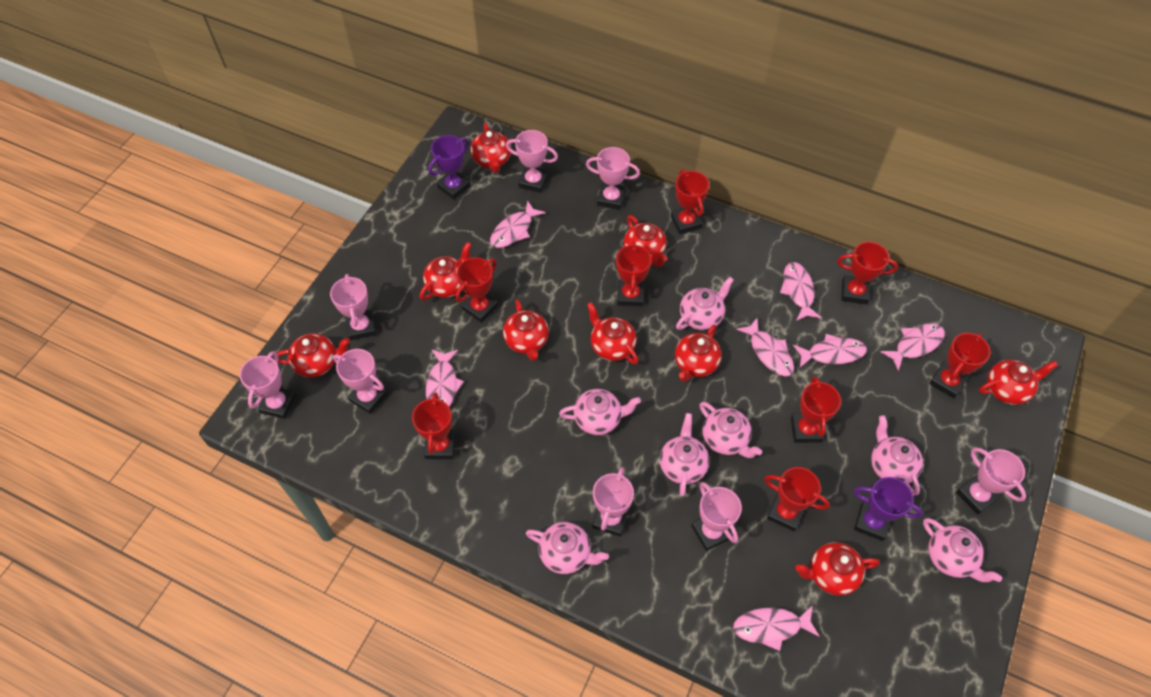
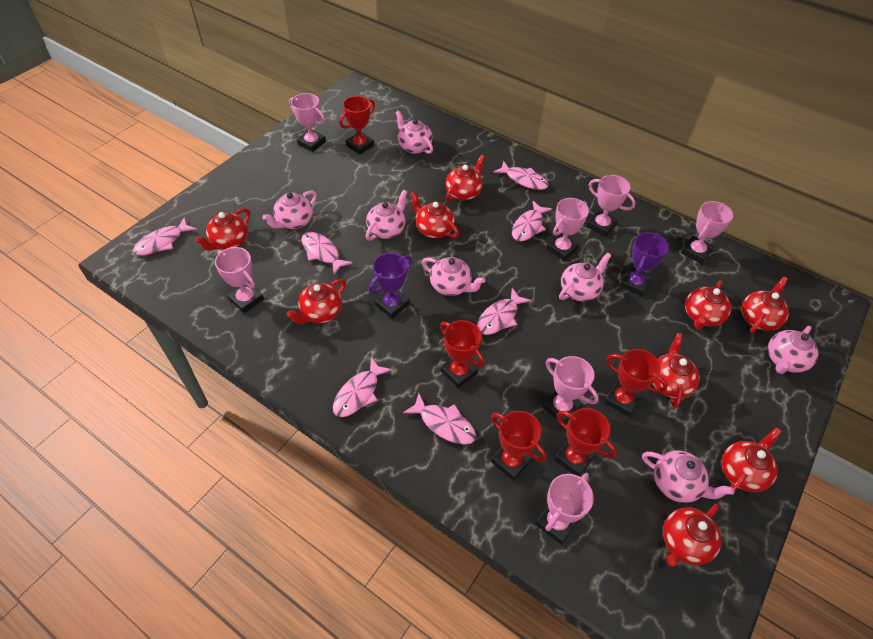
pink trophy: [240,351,296,419] [330,274,376,340] [333,349,388,414] [506,130,558,193] [586,147,640,210] [593,467,634,537] [691,482,742,551] [956,447,1026,514] = 8 -> [215,247,264,313] [289,93,326,152] [535,473,594,544] [542,356,599,423] [546,198,589,261] [586,175,636,237] [681,201,733,264] = 7
red trophy: [412,393,456,459] [455,257,498,323] [616,242,652,306] [671,169,709,234] [764,467,830,531] [791,376,841,443] [837,242,898,304] [929,333,990,398] = 8 -> [339,96,375,155] [440,320,484,388] [491,411,547,481] [554,408,617,477] [604,349,668,417] = 5

